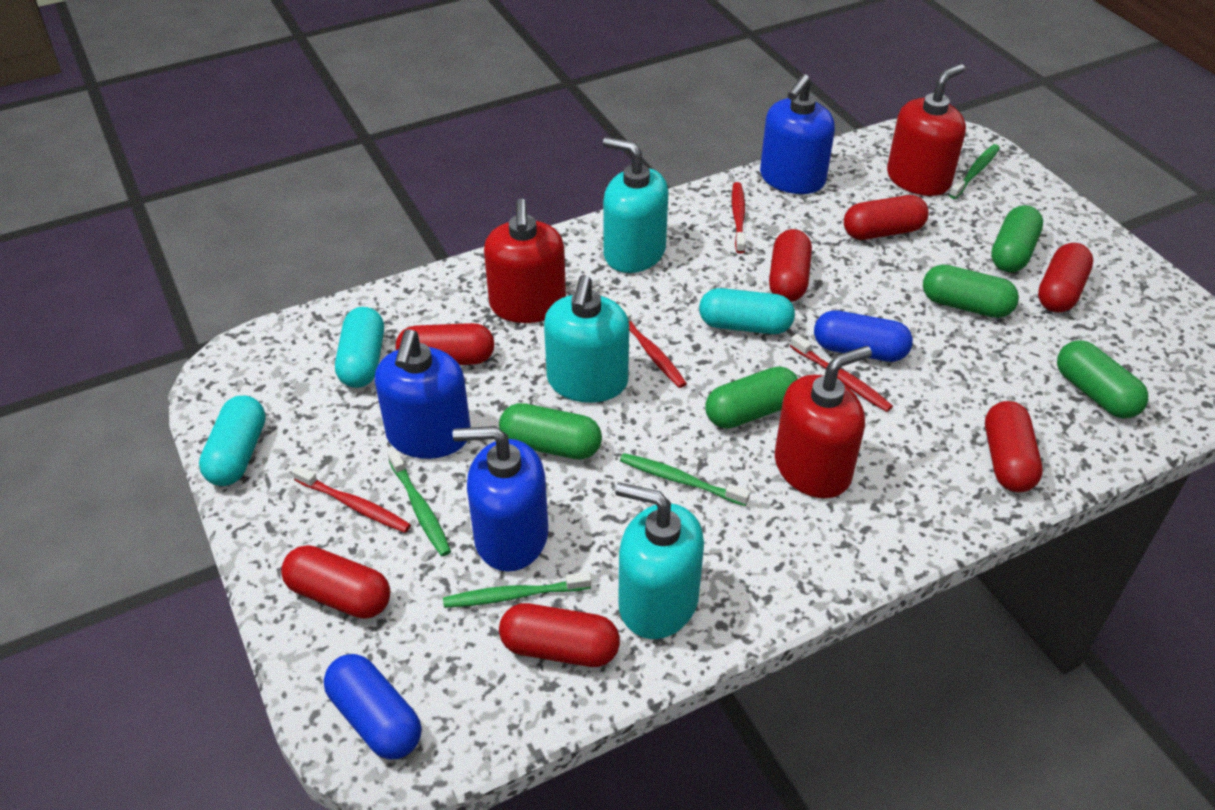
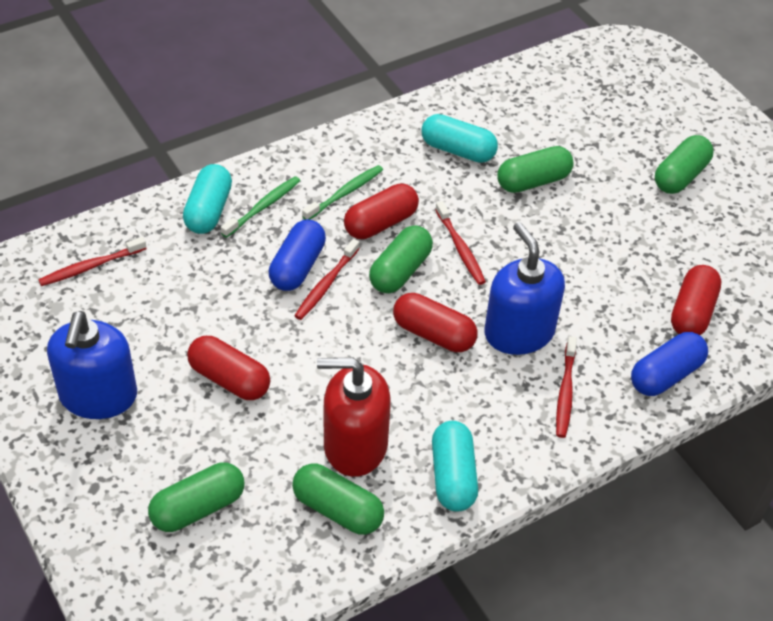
blue soap dispenser: [375,329,471,459] [452,426,548,572] [760,74,835,194] = 3 -> [47,311,137,419] [484,222,565,355] = 2
green toothbrush: [387,449,451,556] [443,572,592,608] [620,453,750,506] [949,144,1000,199] = 4 -> [221,176,300,238] [302,165,383,220] = 2
red capsule: [281,545,390,619] [396,323,494,365] [499,603,620,667] [769,229,812,302] [844,195,929,240] [985,401,1043,492] [1038,243,1093,313] = 7 -> [187,336,270,400] [344,183,419,239] [393,293,477,352] [671,265,721,335] = 4
red soap dispenser: [484,198,566,323] [775,346,872,498] [887,64,966,196] = 3 -> [317,358,391,477] = 1
turquoise soap dispenser: [544,275,629,403] [603,137,669,273] [615,482,704,639] = 3 -> none = 0

